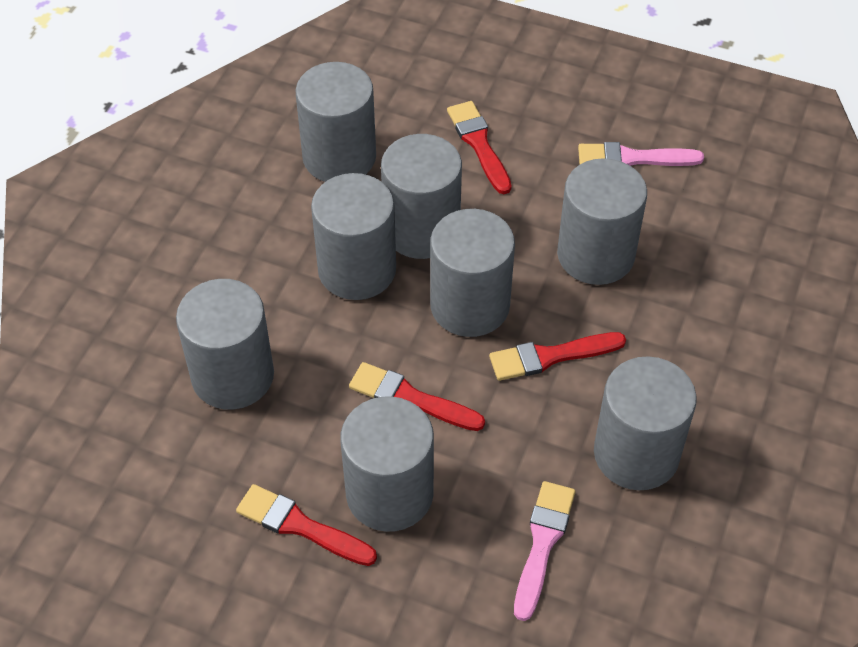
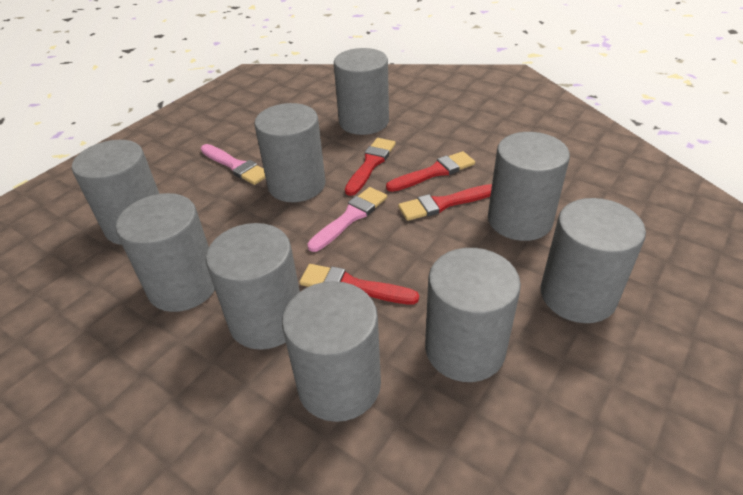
grey cylinder: [176,279,274,410] [296,62,376,182] [311,173,396,300] [340,396,434,532] [381,134,462,259] [430,209,515,337] [557,158,647,285] [594,356,697,490] = 8 -> [72,140,159,245] [116,193,215,312] [206,223,300,350] [254,103,325,202] [282,281,381,422] [334,48,389,135] [425,248,521,382] [488,132,570,241] [541,198,646,323] = 9

